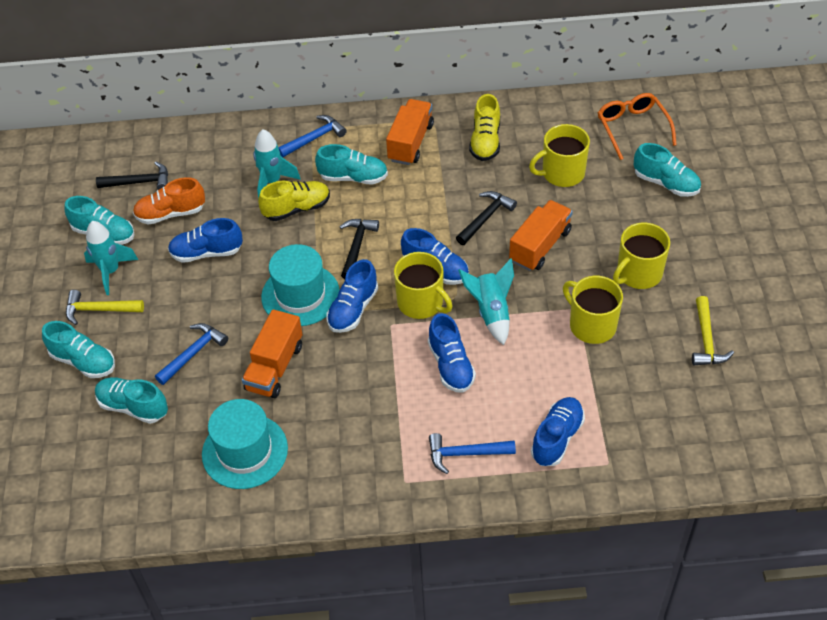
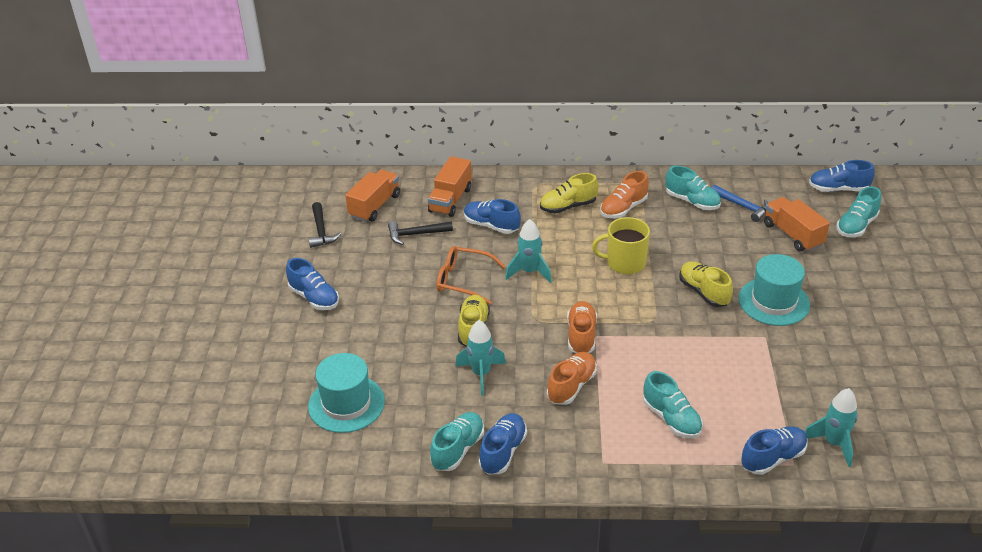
black hammer: [96,162,168,190] [339,219,379,279] [456,191,517,245] = 3 -> [309,202,341,248] [388,221,453,245] = 2
blue hammer: [155,323,228,385] [278,115,347,157] [429,433,516,474] = 3 -> [712,185,768,222] = 1
orange shoe: [133,177,205,225] = 1 -> [547,352,597,405] [567,301,597,353] [600,171,649,219] = 3
turquoise shoe: [42,321,115,378] [64,196,134,245] [95,377,168,424] [315,144,388,185] [634,143,701,197] = 5 -> [430,412,484,471] [643,371,703,439] [665,166,721,210] [836,187,881,237] = 4
yellow hammer: [66,290,144,325] [692,296,734,365] = 2 -> none = 0
yellow mug: [394,252,452,319] [529,124,590,187] [563,276,623,344] [613,223,670,289] = 4 -> [592,217,650,274] = 1
yellow shoe: [258,181,330,221] [469,94,500,161] = 2 -> [458,295,490,347] [540,173,598,214] [679,261,733,307] = 3

